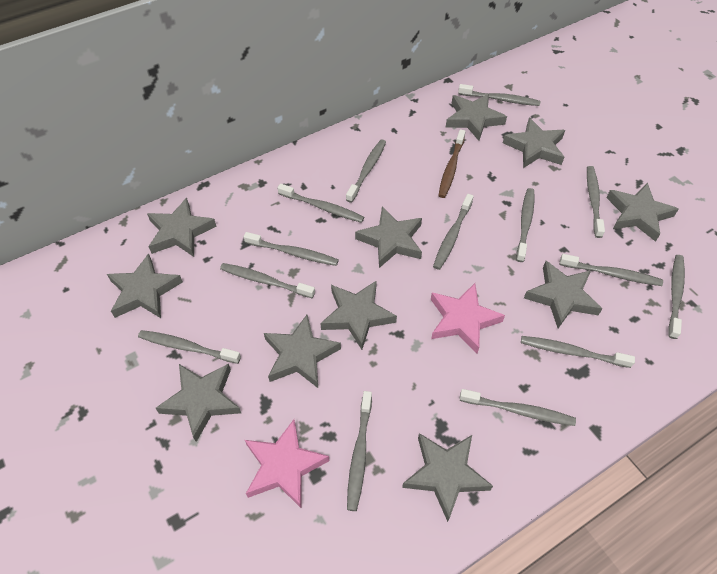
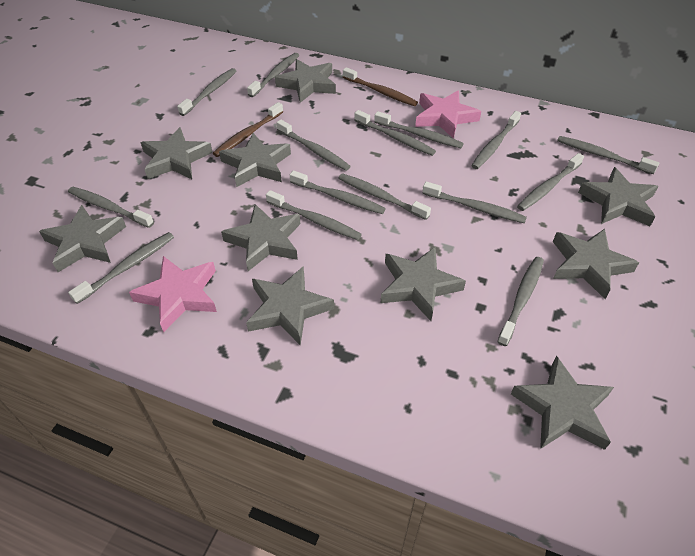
brown toothbrush: [438,129,466,198] = 1 -> [213,102,283,157] [343,67,418,106] = 2
grey star: [107,253,183,318] [147,198,216,257] [156,364,241,442] [264,315,341,388] [320,280,397,350] [355,207,422,268] [402,433,493,522] [445,94,507,141] [503,118,565,168] [524,261,603,328] [606,183,679,242] = 11 -> [39,205,126,272] [140,127,213,179] [219,133,291,187] [221,204,300,271] [246,266,334,346] [275,59,336,103] [381,247,466,321] [511,356,614,450] [553,229,639,299] [578,167,658,226] = 10
grey toothbrush: [138,330,241,364] [220,263,315,298] [244,232,339,266] [278,184,364,223] [346,139,386,203] [347,391,372,511] [433,194,474,270] [458,84,541,106] [460,389,576,426] [516,188,534,262] [521,336,635,368] [560,254,663,286] [587,166,605,238] [668,255,685,339] = 14 -> [68,187,154,228] [68,232,174,304] [177,68,236,116] [247,53,299,97] [266,190,362,240] [277,120,351,171] [290,170,386,214] [338,173,431,220] [354,110,436,156] [374,111,464,148] [423,181,527,223] [471,111,521,169] [497,257,544,346] [517,153,584,211] [557,136,659,174] = 15

